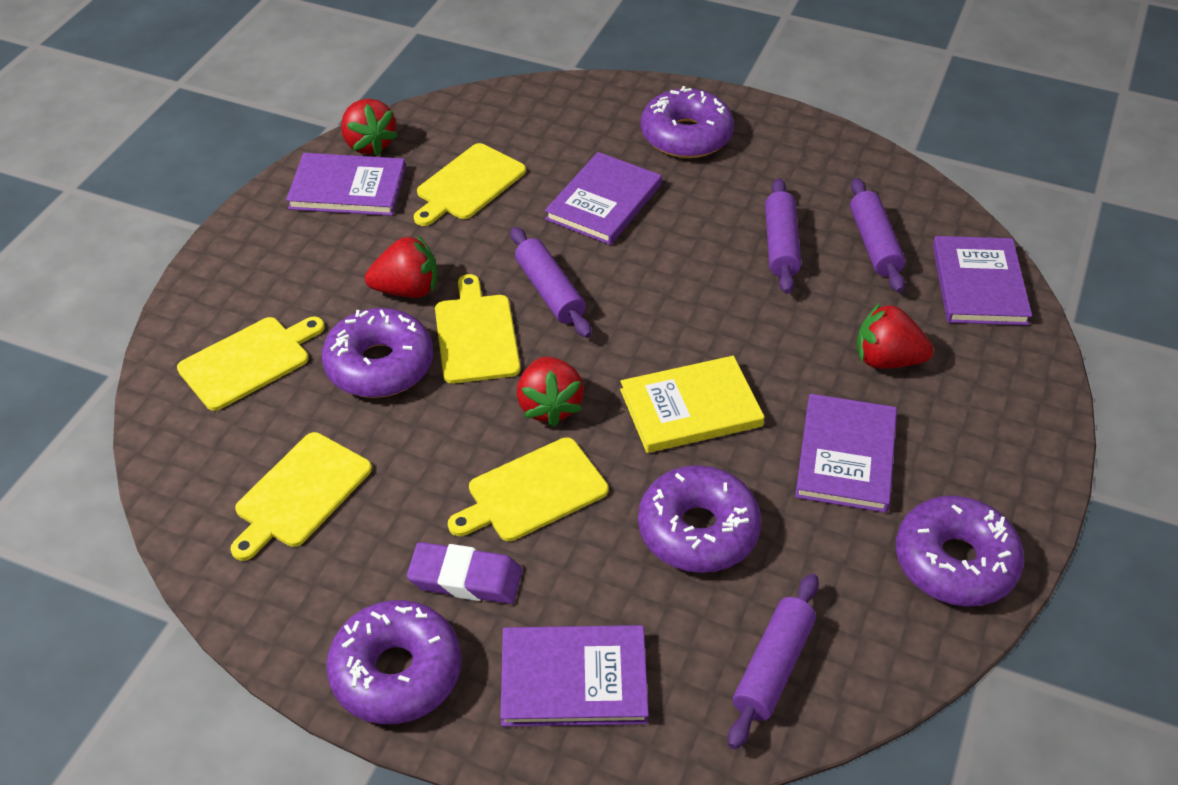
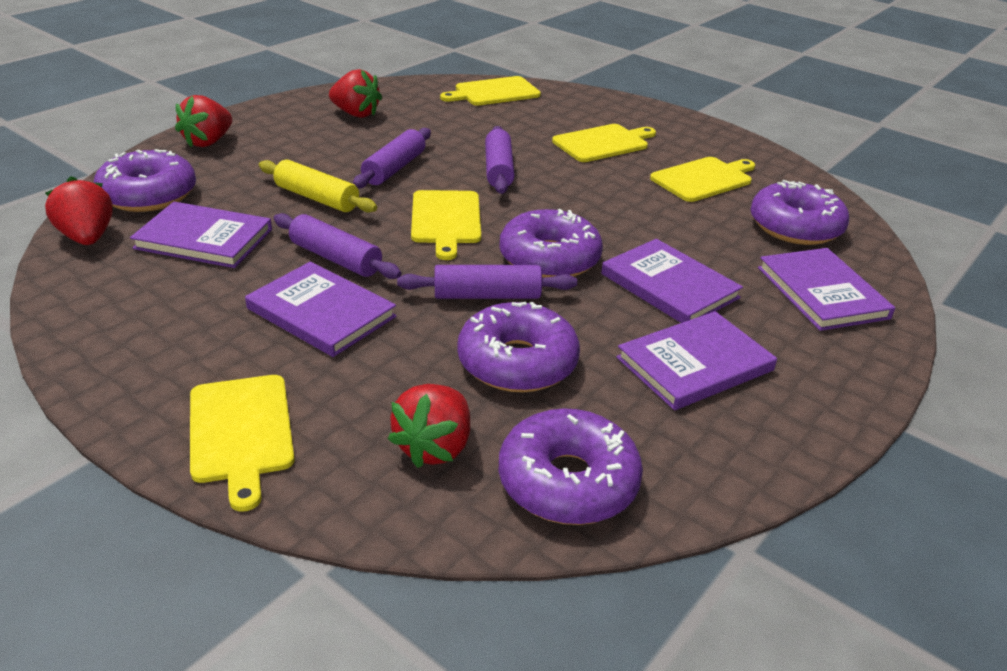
purple eraser: [407,542,522,604] = 1 -> none = 0
yellow book: [620,356,764,453] = 1 -> none = 0
yellow rolling pin: none = 0 -> [259,160,377,213] = 1

